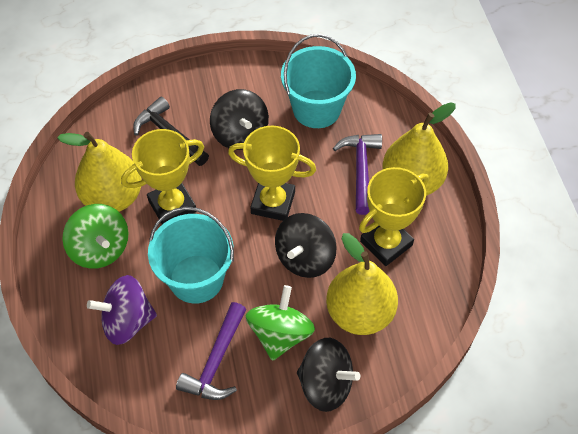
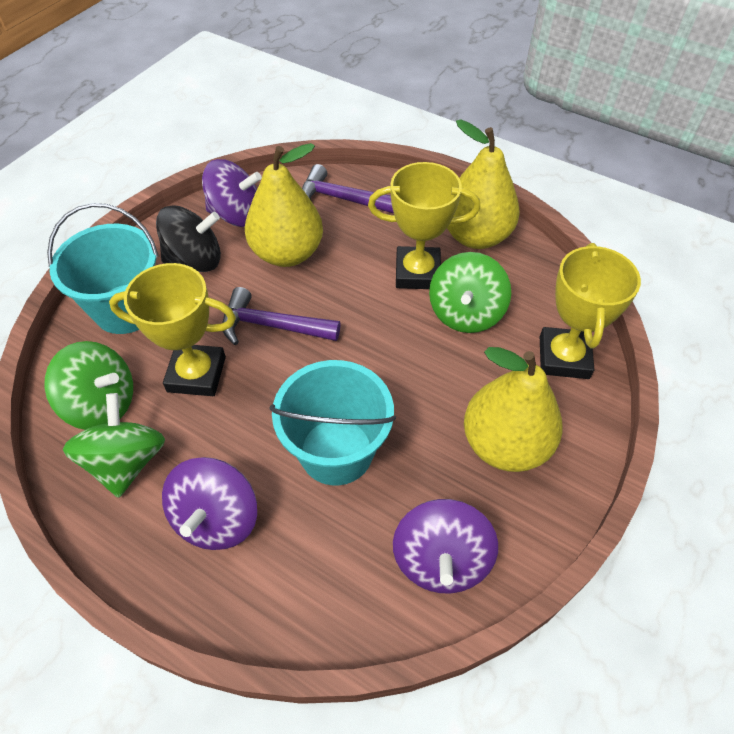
black hammer: [133,97,209,166] = 1 -> none = 0
black spinning top: [210,89,269,150] [275,213,337,278] [297,338,360,412] = 3 -> [156,205,221,272] = 1
green spinning top: [63,204,128,269] [246,285,315,361] = 2 -> [44,341,133,430] [63,393,165,498] [429,252,511,333] = 3
purple spinning top: [87,275,157,345] = 1 -> [162,457,257,550] [202,159,262,227] [393,499,498,594] = 3

